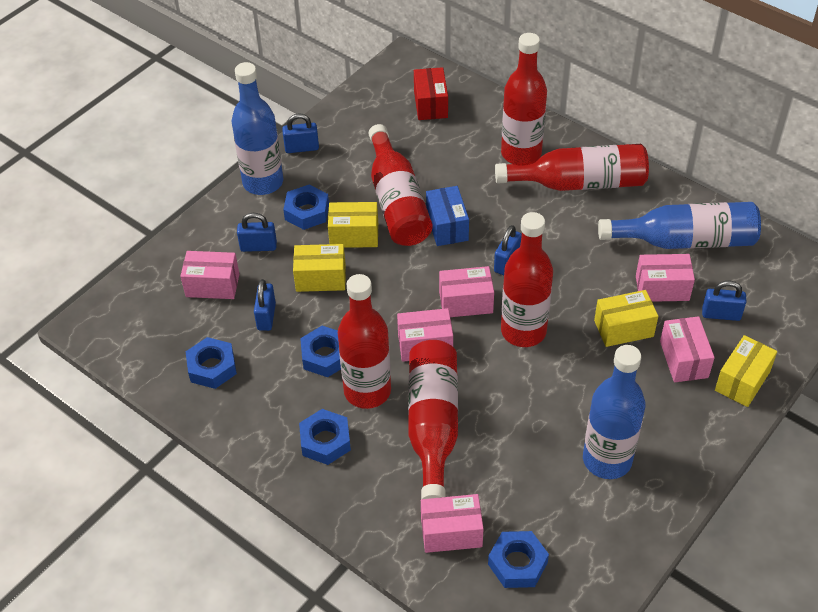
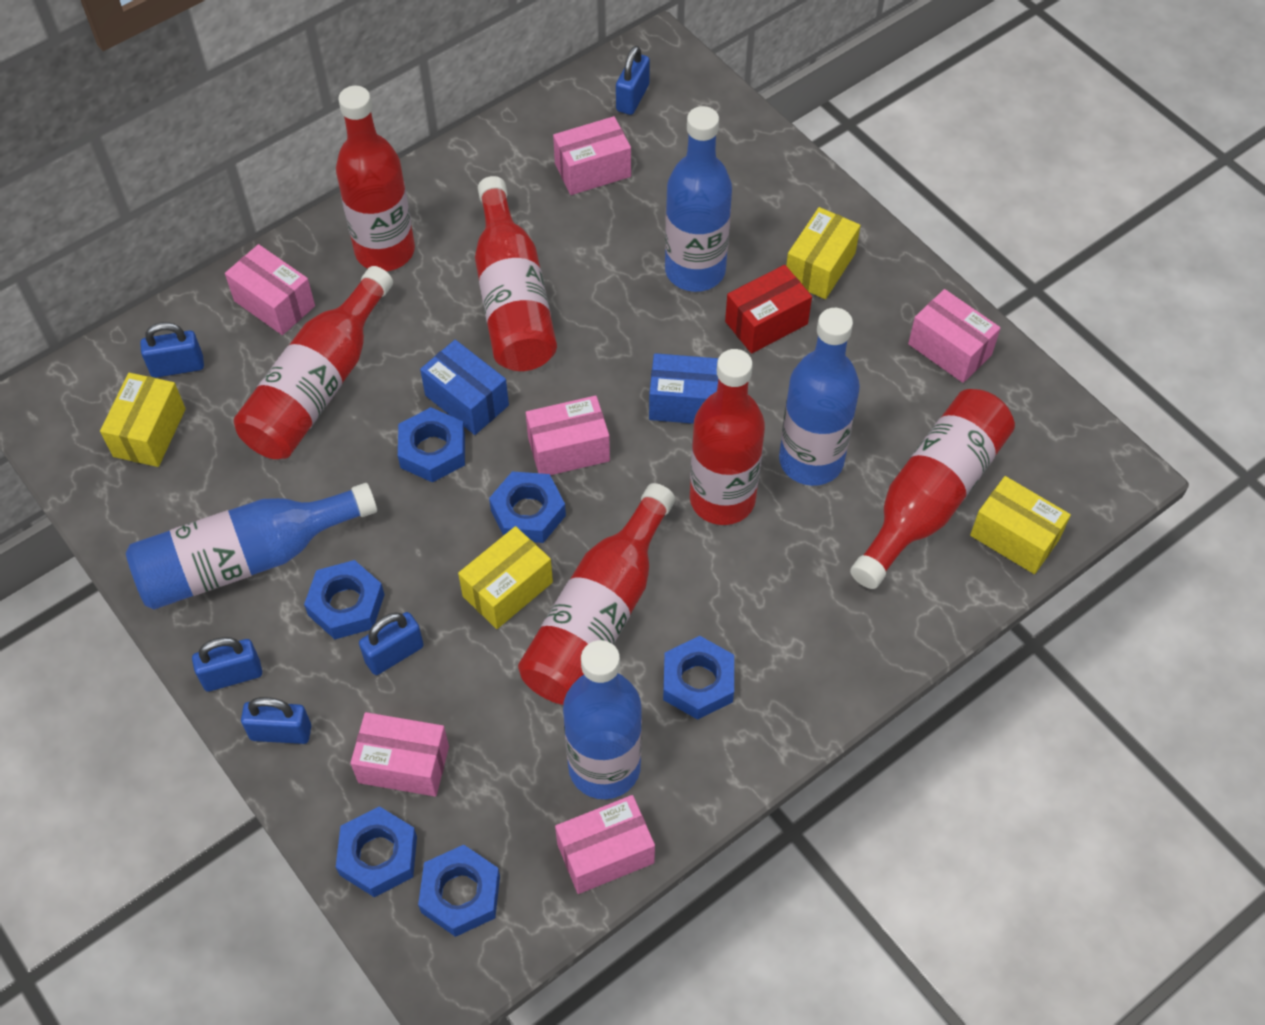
blue bottle: [231,62,283,195] [583,345,645,479] [598,202,761,249] = 3 -> [126,483,377,610] [563,640,642,799] [665,106,732,292] [779,308,860,486] = 4
blue box: [426,186,469,246] = 1 -> [420,340,509,435] [649,353,718,424] = 2
blue nut: [185,337,237,389] [283,185,329,230] [299,409,351,465] [300,326,341,377] [488,531,549,588] = 5 -> [304,560,385,639] [336,806,417,897] [398,407,465,483] [418,845,500,937] [489,471,566,543] [663,636,734,720] = 6

